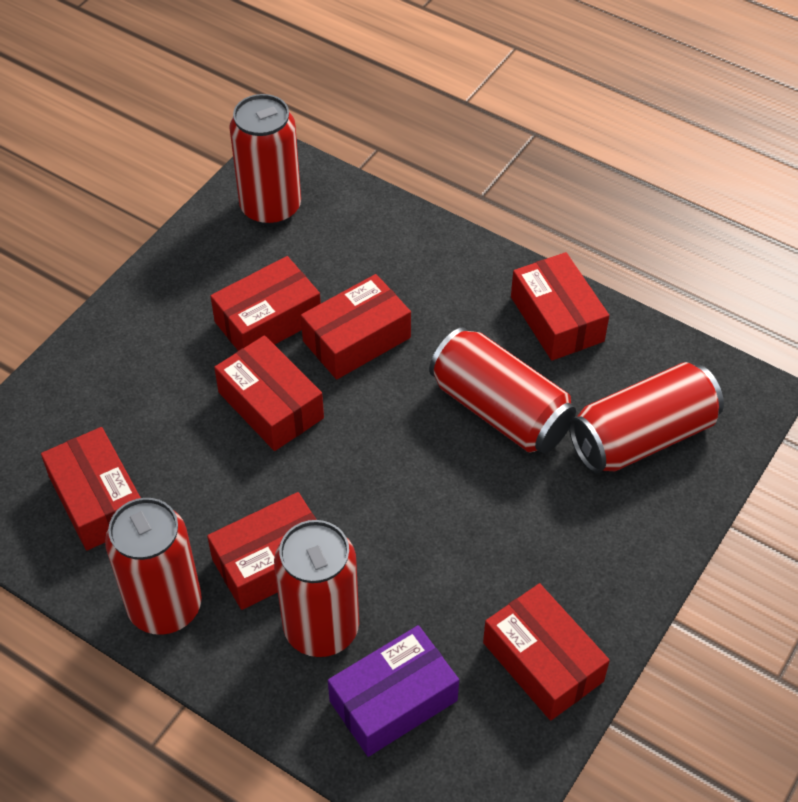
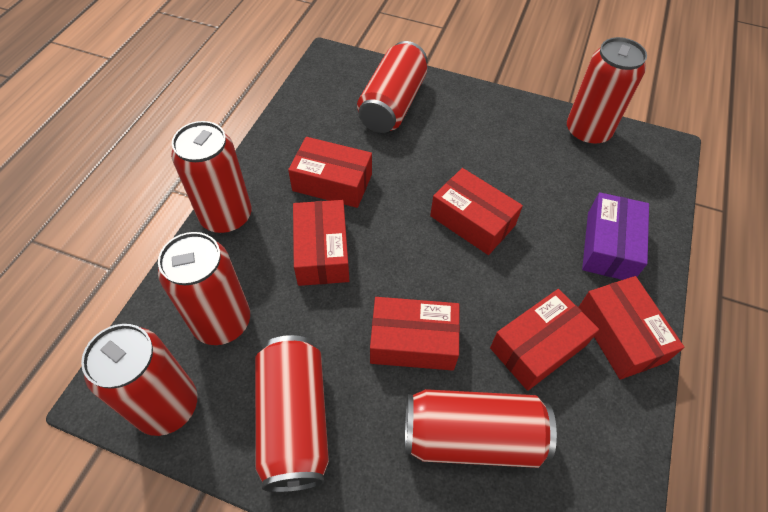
red box: [41,427,141,551] [207,492,317,610] [210,256,321,351] [214,335,324,451] [301,274,411,380] [483,583,610,721] [511,252,609,361] = 7 -> [288,137,372,208] [293,200,349,286] [370,297,460,371] [430,168,523,255] [490,289,599,391] [578,276,684,380] = 6
red can: [105,498,202,635] [229,94,301,226] [274,520,359,657] [429,327,576,453] [569,362,724,473] = 5 -> [81,324,197,436] [158,232,250,345] [171,121,252,234] [255,335,329,492] [357,41,428,133] [405,389,557,468] [567,37,647,146] = 7

